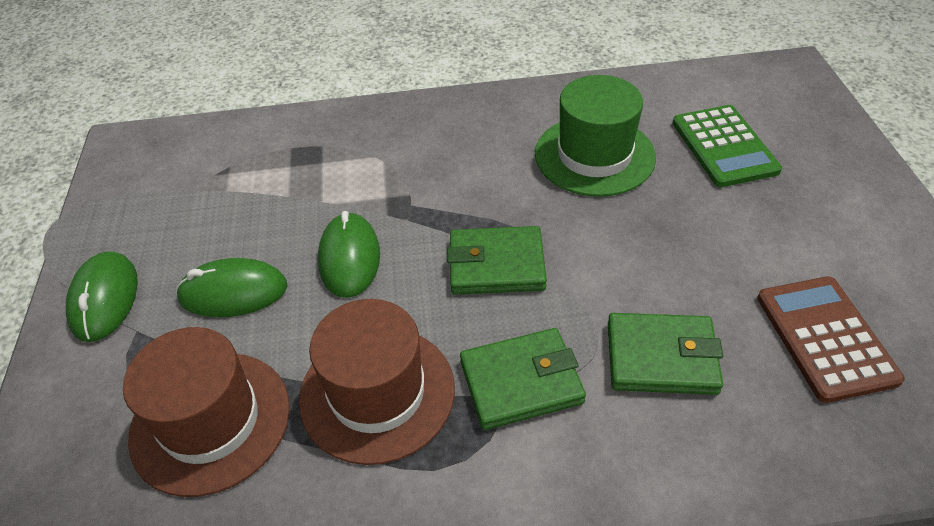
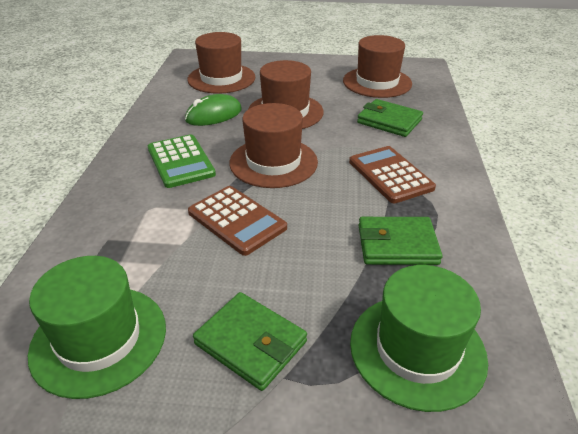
brown calculator: [757,276,905,403] = 1 -> [188,186,287,256] [349,146,436,203] = 2
brown hat: [123,327,290,497] [299,299,455,465] = 2 -> [187,32,255,94] [229,103,318,188] [248,60,324,129] [343,35,412,98] = 4
green hat: [535,75,656,197] = 1 -> [28,256,166,399] [350,265,488,412] = 2
green mouse: [66,251,138,342] [176,258,288,317] [318,211,380,298] = 3 -> [185,94,242,126] = 1

